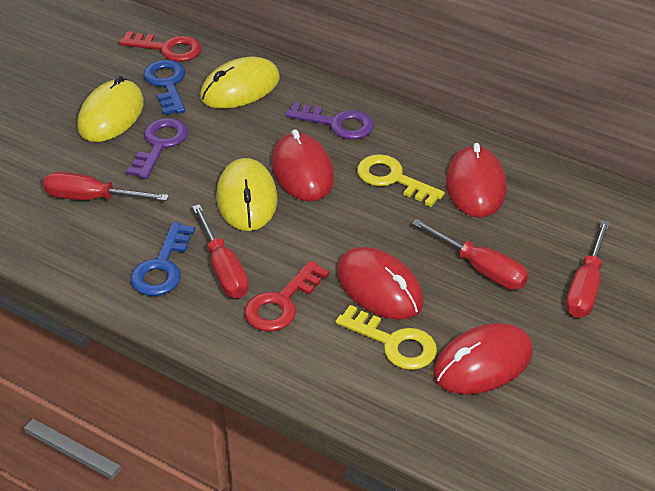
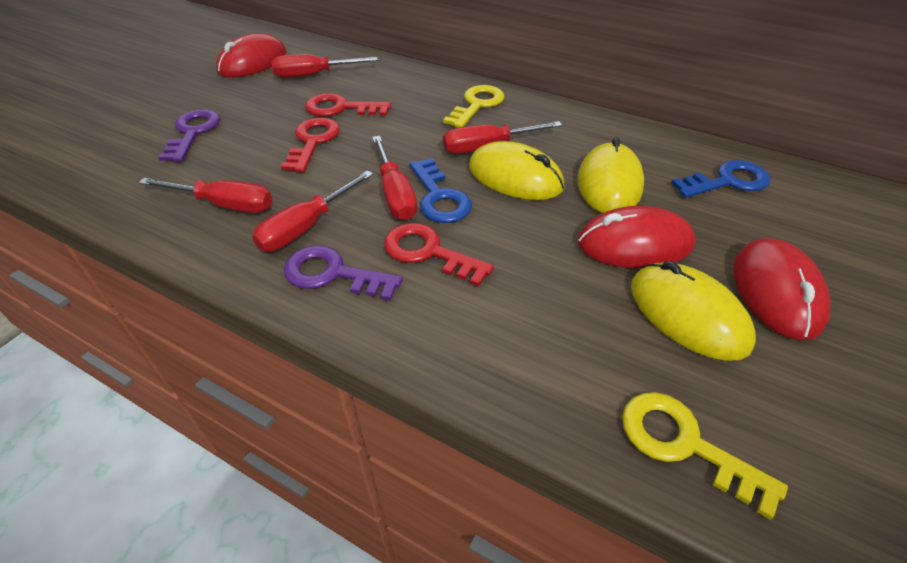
red key: [119,31,202,62] [244,260,329,332] = 2 -> [281,118,340,172] [305,93,391,117] [384,223,494,287] = 3
red mouse: [272,129,334,201] [337,247,424,320] [433,323,533,395] [446,143,507,218] = 4 -> [216,33,286,77] [578,206,696,268] [734,238,831,340] = 3
red screwdriver: [43,172,169,201] [192,204,249,298] [412,219,529,290] [566,220,610,318] = 4 -> [139,178,272,213] [252,170,373,251] [271,54,378,78] [372,136,417,220] [443,121,562,154] = 5

